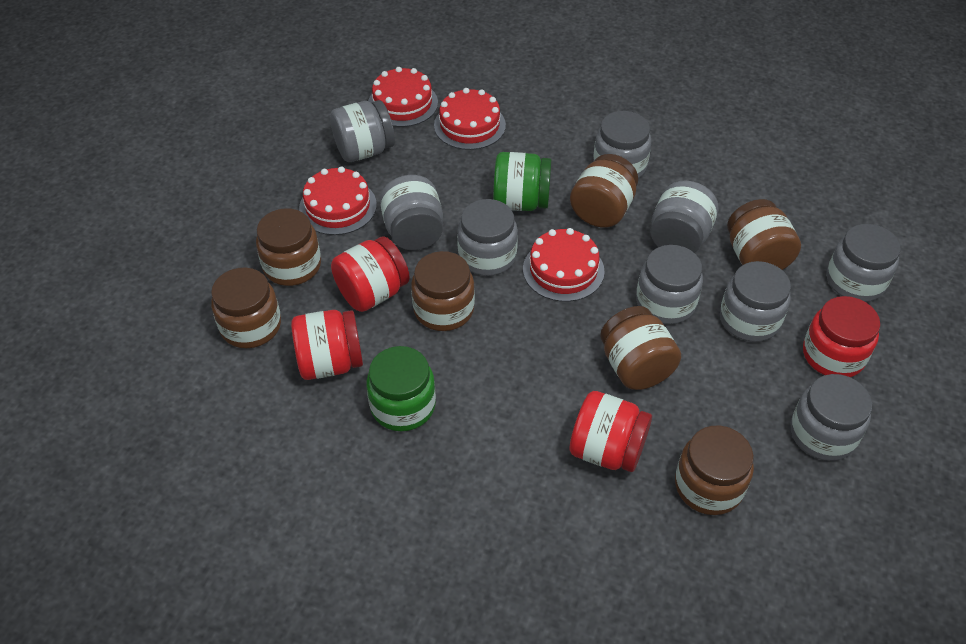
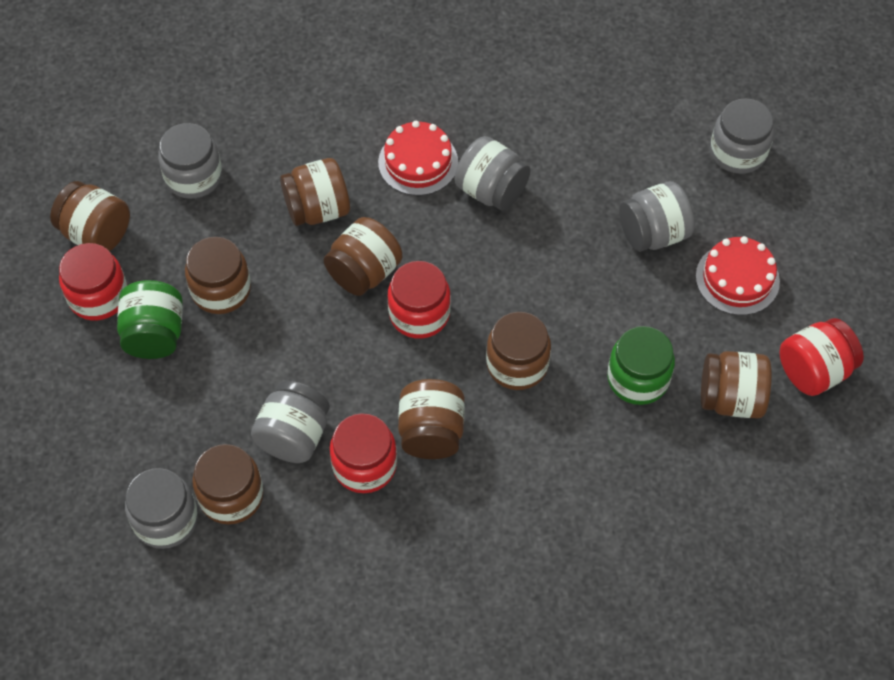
brown jar: [211,268,281,348] [256,208,321,286] [411,251,475,331] [570,154,638,228] [600,306,681,390] [675,426,754,515] [727,199,801,270] = 7 -> [50,181,130,251] [185,237,251,314] [192,444,263,525] [280,158,350,226] [324,217,402,296] [398,379,465,459] [486,312,551,390] [701,351,772,418] = 8
grey jar: [330,100,395,162] [380,175,443,250] [457,199,518,276] [593,111,651,178] [636,245,703,324] [650,181,718,253] [720,261,791,342] [791,374,872,461] [827,224,901,302] = 9 -> [125,468,198,549] [158,123,222,199] [251,381,330,463] [454,136,530,211] [619,181,695,252] [710,98,774,174] = 6
red cake: [299,166,377,235] [368,67,438,127] [434,88,506,150] [523,228,605,302] = 4 -> [378,121,458,196] [696,236,780,315] = 2

